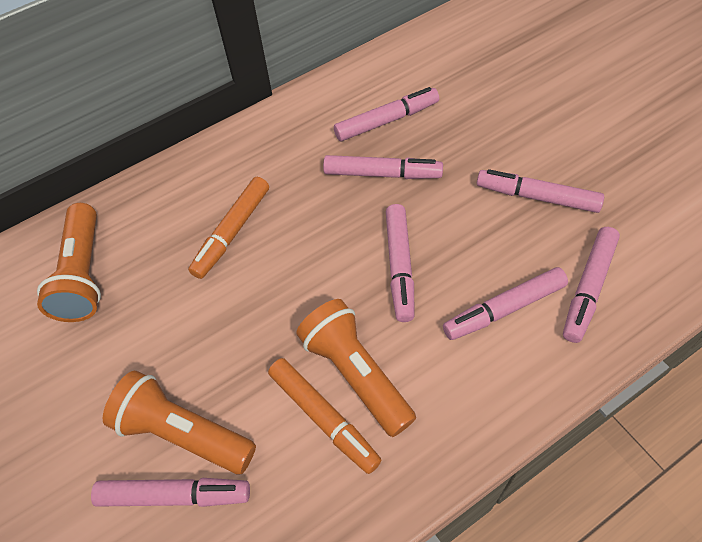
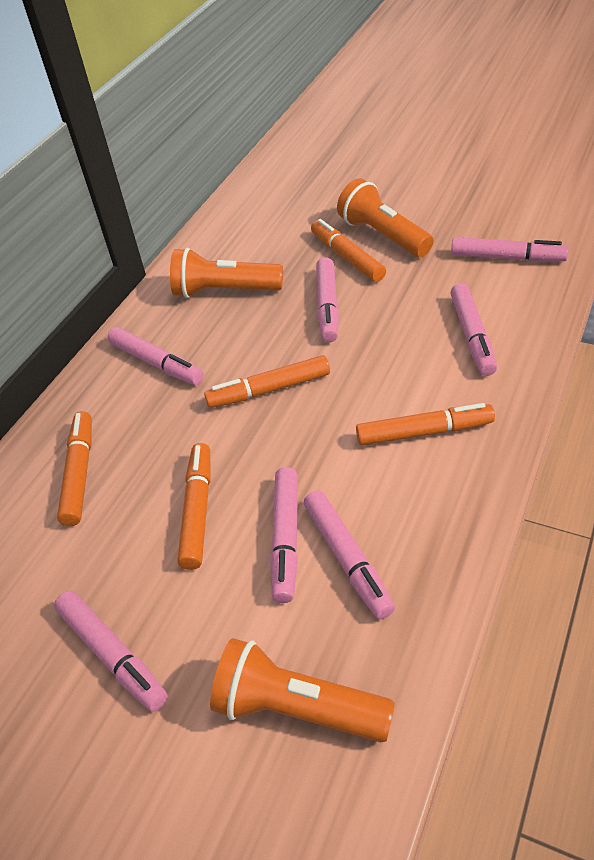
orange marker: [188,177,269,279] [268,358,381,474] = 2 -> [57,411,92,526] [177,443,211,570] [204,355,330,408] [311,219,386,282] [356,403,495,446] = 5

